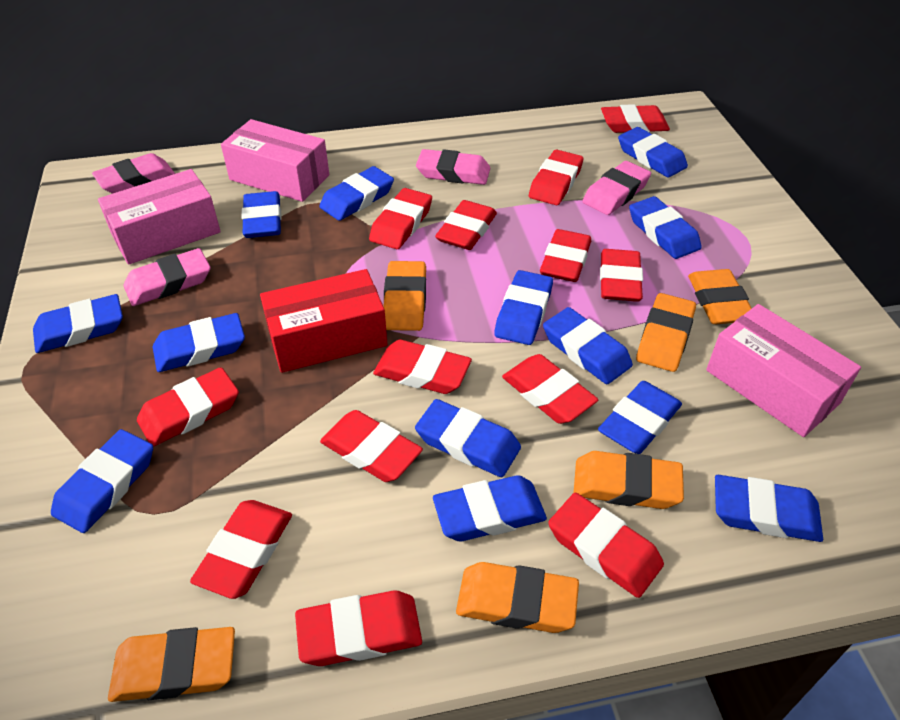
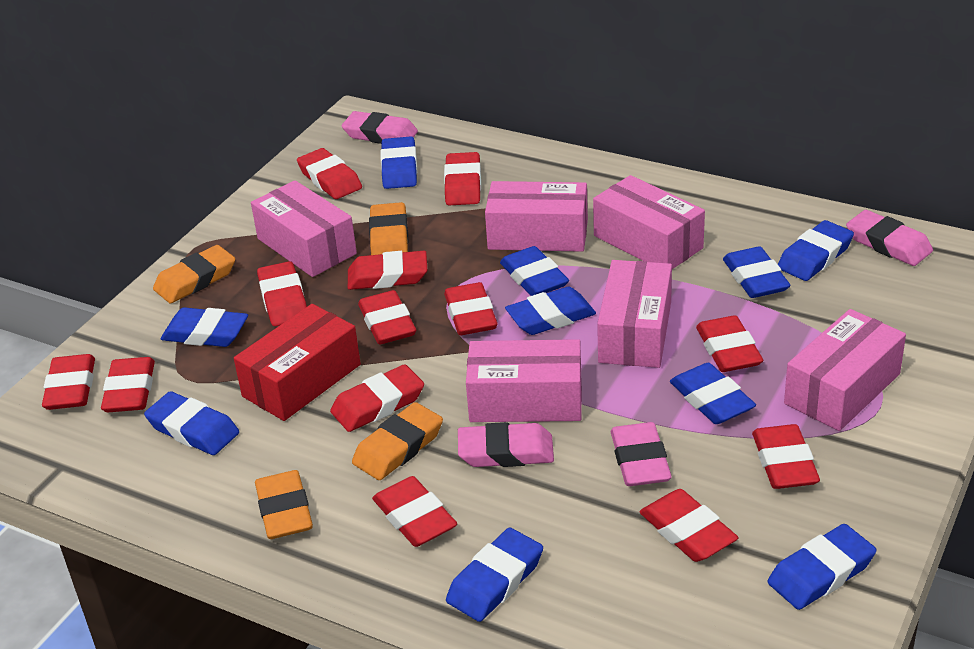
blue eraser: [33,294,123,353] [51,429,153,533] [153,313,245,372] [241,191,282,238] [319,166,394,221] [415,399,521,477] [433,475,547,541] [494,270,553,345] [543,307,633,384] [598,381,682,454] [618,127,688,178] [629,196,702,259] [715,475,823,542] = 13 -> [144,391,239,455] [161,307,248,347] [380,137,417,189] [446,527,543,622] [500,246,569,296] [505,287,596,335] [670,363,756,424] [723,246,791,298] [768,524,876,610] [778,220,854,281] = 10
orange eraser: [108,627,235,702] [383,261,426,331] [456,562,579,633] [574,451,684,509] [636,293,696,372] [688,269,752,324] = 6 -> [153,245,235,303] [255,470,313,539] [352,402,443,480] [369,202,408,255] = 4
pink box: [98,169,221,265] [221,119,329,202] [706,304,861,437] = 3 -> [251,180,357,277] [466,339,582,422] [485,181,588,252] [593,175,705,269] [597,260,672,368] [784,309,906,431] = 6

